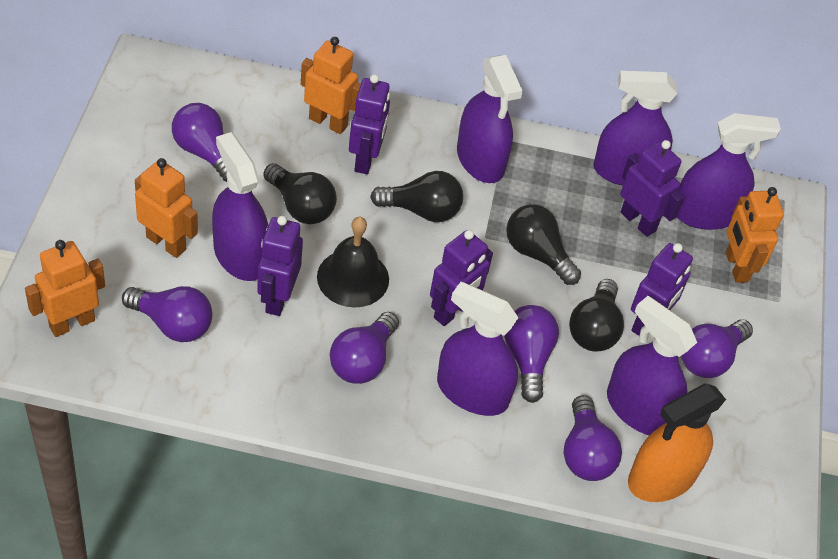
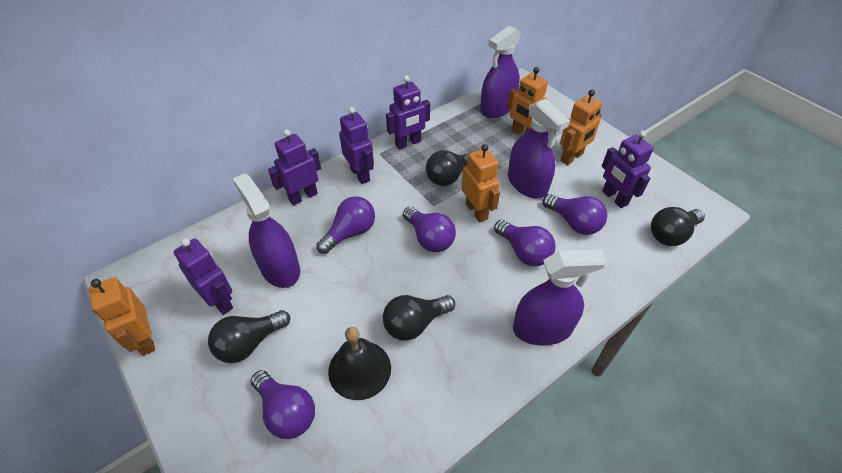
orange spray bottle: [628,384,726,502] = 1 -> none = 0
purple light bulb: [122,286,213,342] [172,103,227,182] [330,312,399,384] [504,305,559,403] [563,395,622,481] [681,319,753,378] = 6 -> [251,370,315,439] [316,196,375,254] [403,207,456,252] [494,220,555,266] [543,194,607,235] = 5
purple spray bottle: [212,132,268,281] [437,282,518,416] [457,55,523,183] [593,71,677,186] [607,296,697,435] [677,113,781,230] = 6 -> [233,174,300,288] [480,25,521,118] [508,99,570,198] [513,249,607,346] = 4

